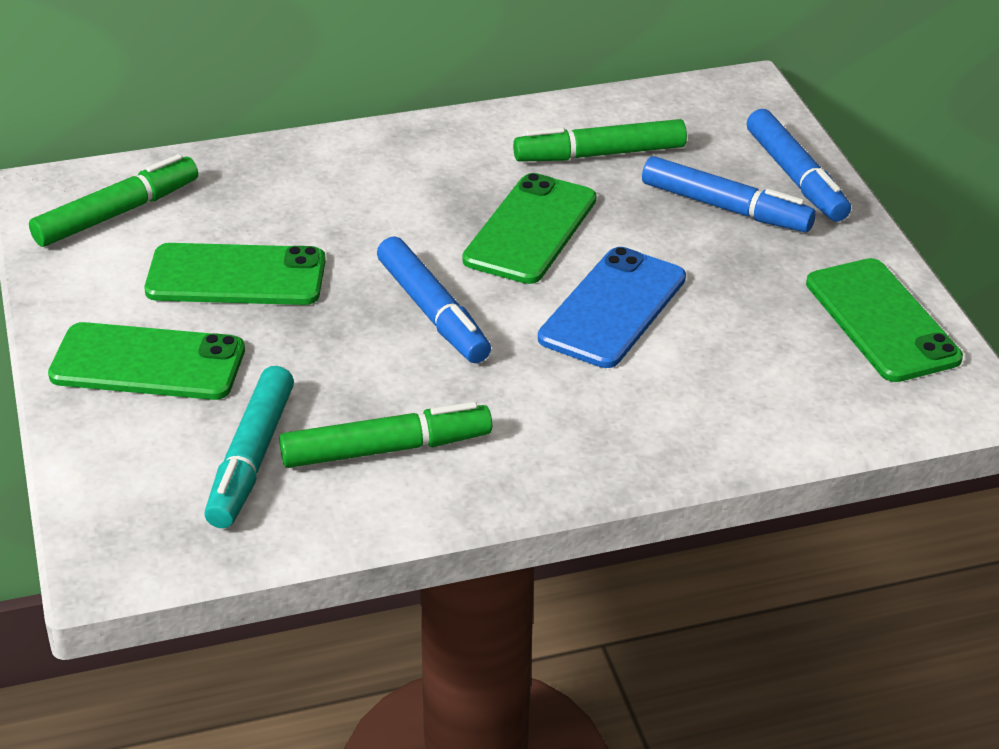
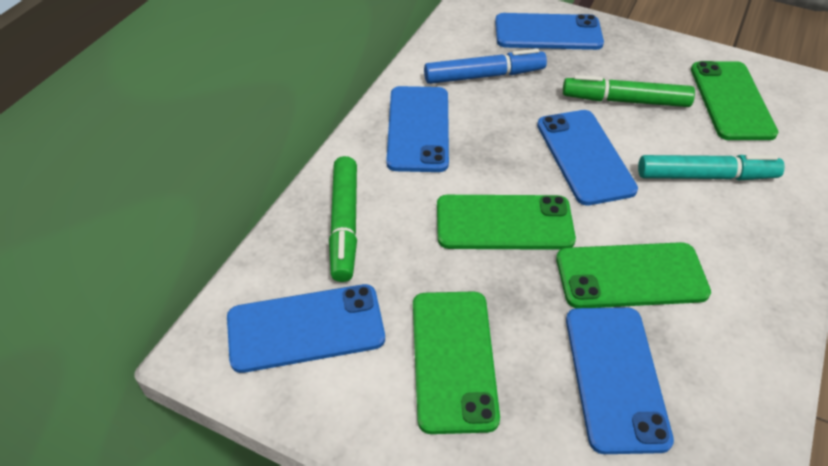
blue marker: [377,236,491,363] [642,156,816,232] [747,109,851,222] = 3 -> [424,49,547,84] = 1
blue phone: [538,247,686,368] = 1 -> [227,284,385,373] [386,86,449,172] [495,13,604,50] [537,110,638,205] [566,307,674,454] = 5
green marker: [29,154,198,247] [279,402,492,468] [513,119,687,162] = 3 -> [329,156,357,282] [563,75,695,107] = 2

